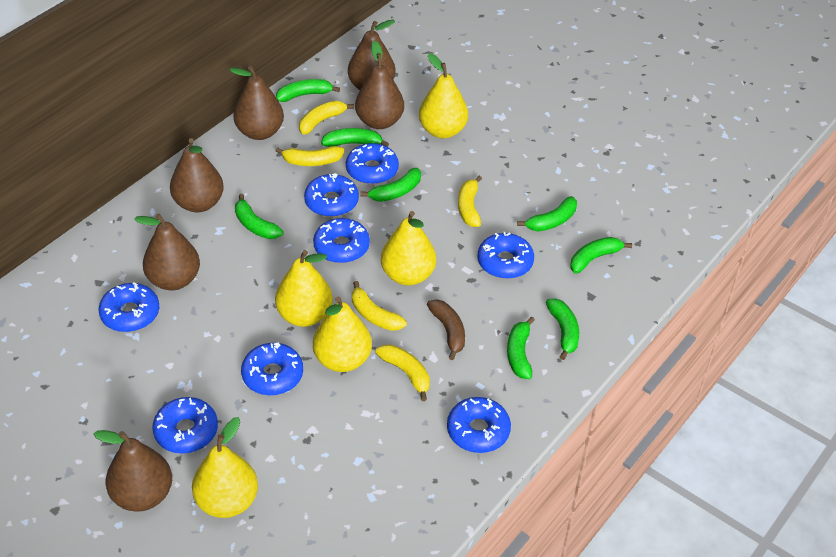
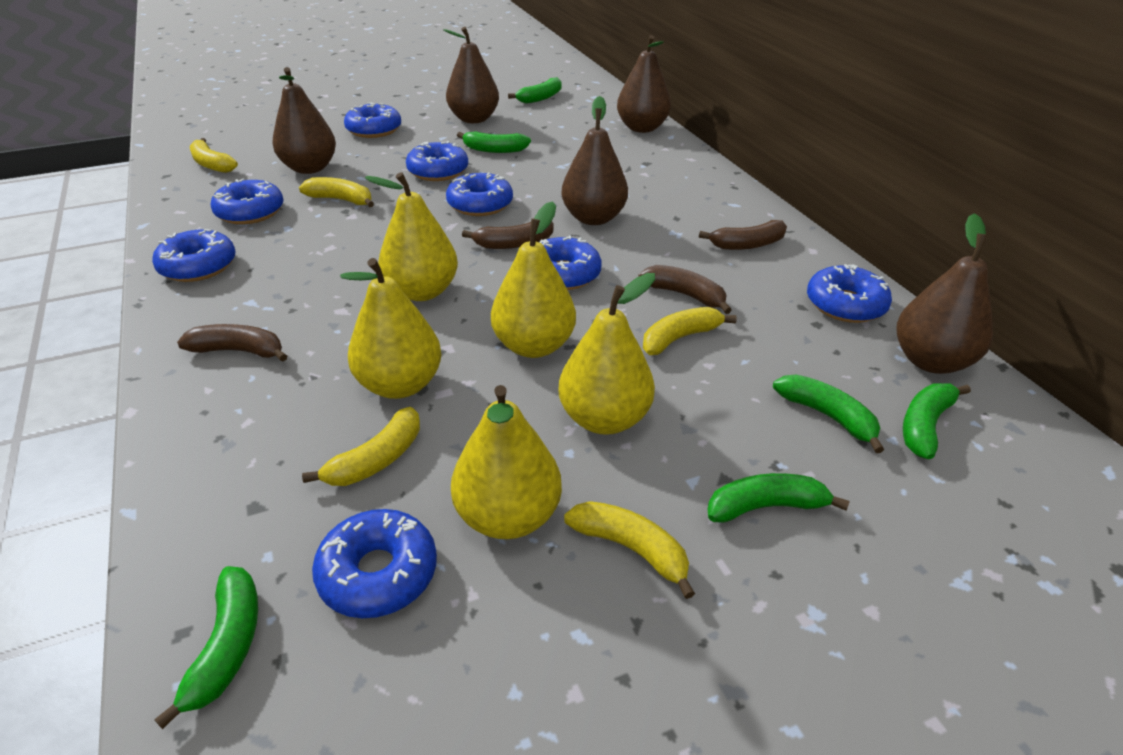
brown banana: [427,299,465,360] = 1 -> [177,324,287,362] [462,221,554,249] [638,265,732,314] [699,220,787,250] = 4
brown pear: [94,430,172,512] [134,213,200,290] [170,138,224,212] [230,66,284,140] [348,20,396,90] [355,41,404,129] = 6 -> [272,67,336,174] [443,27,499,123] [561,96,628,225] [617,35,671,133] [896,213,993,374] = 5
green banana: [235,194,283,239] [276,79,340,102] [321,128,389,147] [360,168,421,202] [507,317,535,379] [517,196,577,231] [546,299,579,360] [570,237,632,274] = 8 -> [154,566,258,729] [457,131,531,153] [508,77,561,104] [708,473,850,523] [773,375,884,453] [903,383,971,459] = 6

